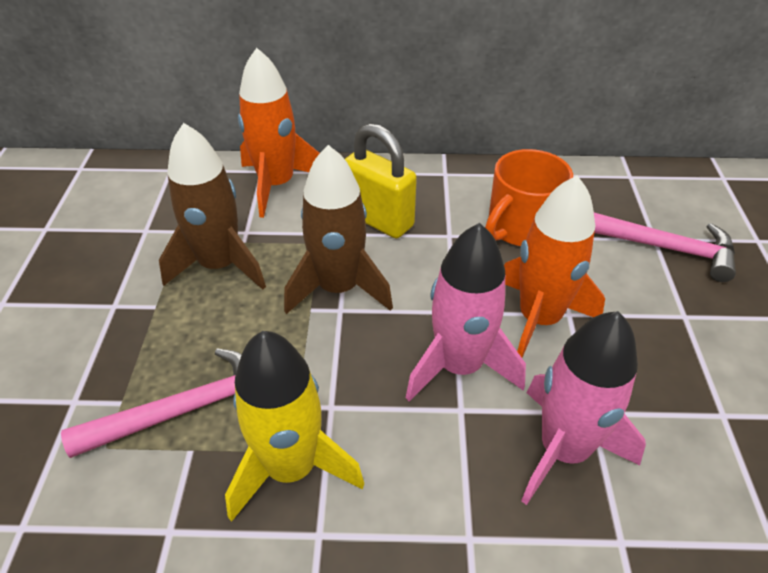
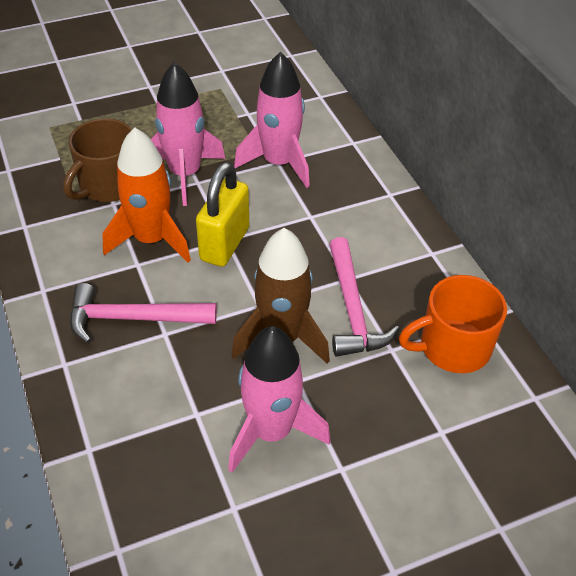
brown mug: none = 0 -> [63,118,132,202] = 1
brown rocket: [159,123,266,290] [284,145,393,314] = 2 -> [231,228,330,364] = 1
orange rocket: [238,48,320,218] [504,175,605,358] = 2 -> [102,127,191,262] = 1
pink rocket: [406,223,526,401] [521,311,646,505] = 2 -> [151,62,225,206] [228,326,331,473] [234,52,310,188] = 3
yellow rocket: [225,331,364,522] = 1 -> none = 0

